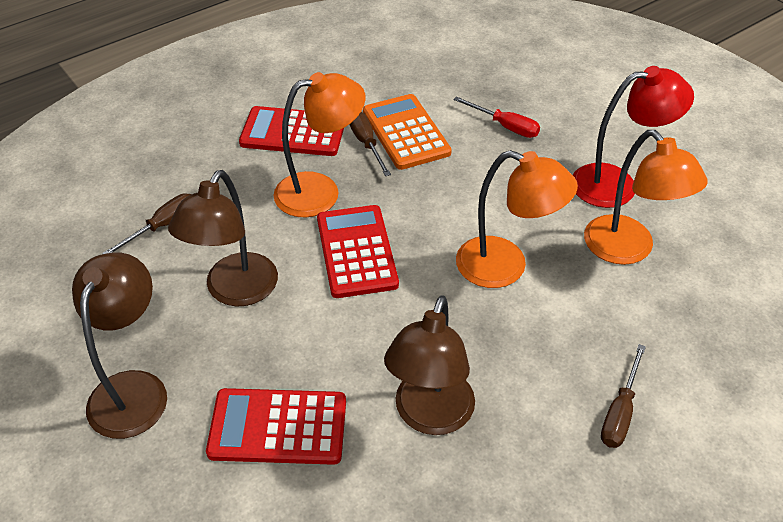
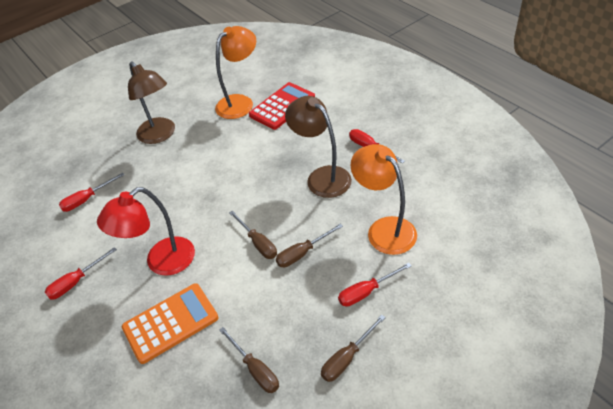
brown lamp: [72,253,167,439] [168,170,278,306] [384,295,475,435] = 3 -> [128,62,175,144] [285,96,352,198] = 2
brown screwdriver: [102,193,191,254] [349,112,391,176] [601,344,646,448] = 3 -> [219,327,279,393] [229,210,277,259] [276,224,343,267] [321,315,386,382] = 4
orange lamp: [273,72,366,217] [456,150,578,288] [584,130,708,265] = 3 -> [215,26,256,119] [350,144,417,255] = 2
red calculator: [206,388,346,465] [239,106,344,156] [317,205,399,298] = 3 -> [249,82,315,130] = 1
red screwdriver: [453,96,540,138] = 1 -> [45,247,117,300] [59,173,124,212] [338,263,411,307] [349,129,405,164] = 4

